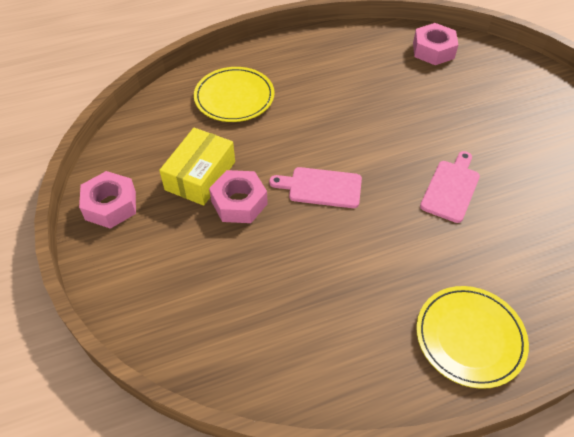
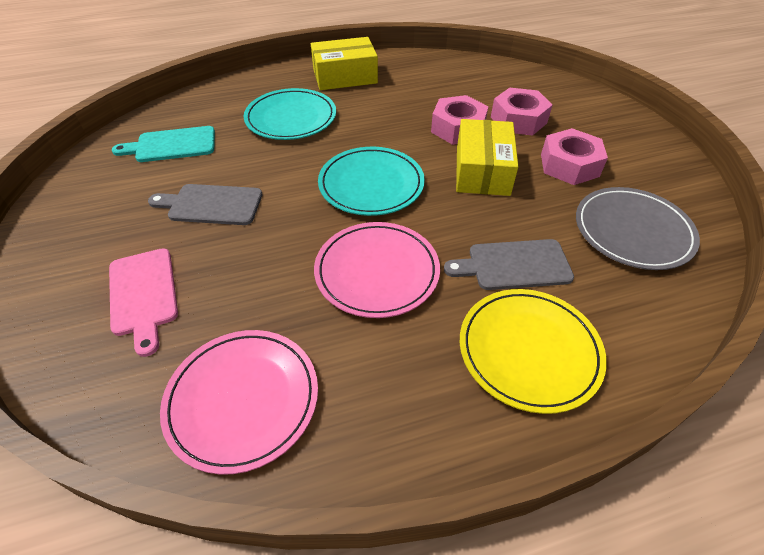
grey cutting board: none = 0 -> [148,184,262,225] [444,239,574,290] = 2
grey plate: none = 0 -> [576,187,700,270] = 1
pink cutting board: [269,167,362,208] [420,151,480,223] = 2 -> [109,248,178,357] = 1
pink plate: none = 0 -> [160,330,318,475] [314,222,440,318] = 2
turquoise cutting board: none = 0 -> [112,126,215,162] = 1
turquoise plate: none = 0 -> [244,88,336,140] [318,147,425,216] = 2
yellow box: [159,128,235,206] = 1 -> [311,37,378,90] [456,119,518,196] = 2
yellow plate: [194,67,274,122] [416,286,529,389] = 2 -> [460,289,607,414] = 1

